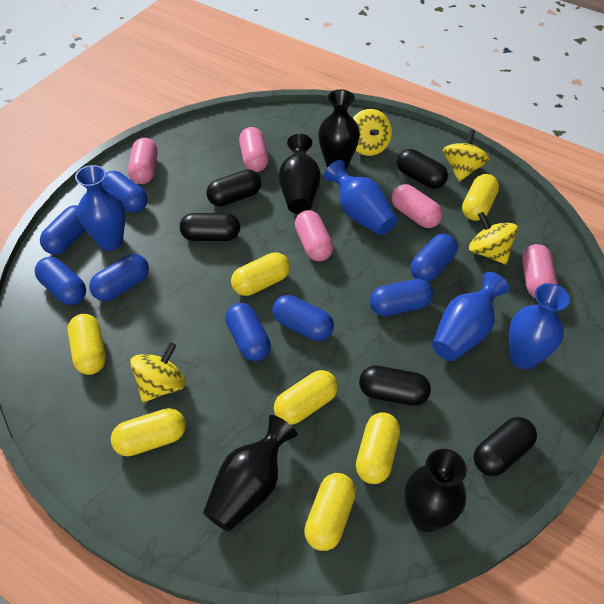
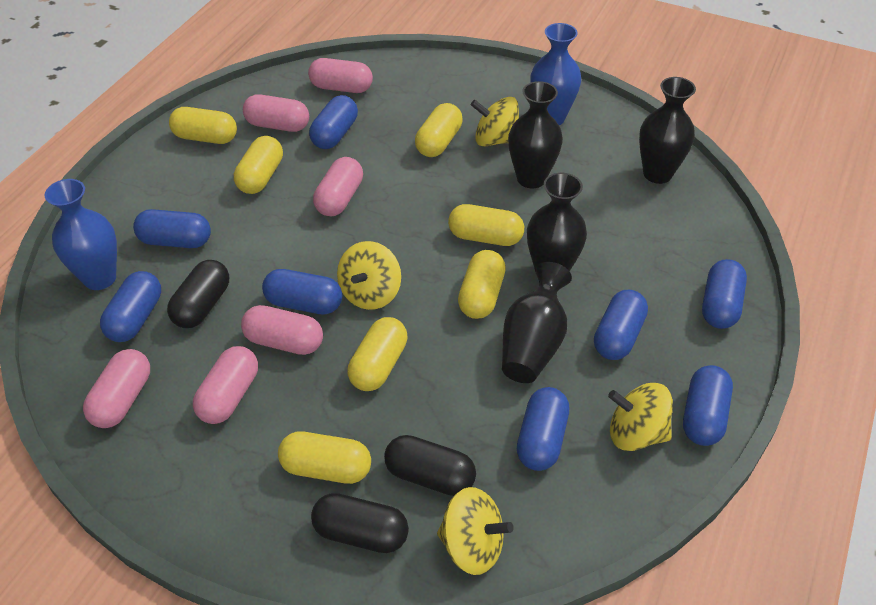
black capsule: [180,213,240,241] [207,169,261,207] [359,366,431,406] [397,149,448,189] [474,417,537,476] = 5 -> [167,260,229,328] [311,493,409,553] [384,435,476,496] = 3
blue vase: [75,165,126,251] [324,160,397,235] [432,272,510,361] [509,283,570,370] = 4 -> [45,179,117,290] [530,23,581,125] = 2
pink capsule: [128,138,158,184] [239,127,269,172] [295,210,333,261] [392,184,443,228] [522,244,557,298] = 5 -> [83,349,150,428] [193,346,258,424] [241,305,323,355] [243,94,309,132] [308,58,373,93] [313,157,363,216] = 6

